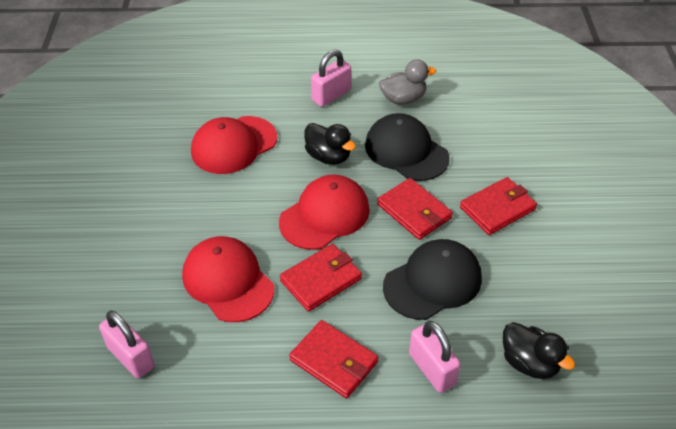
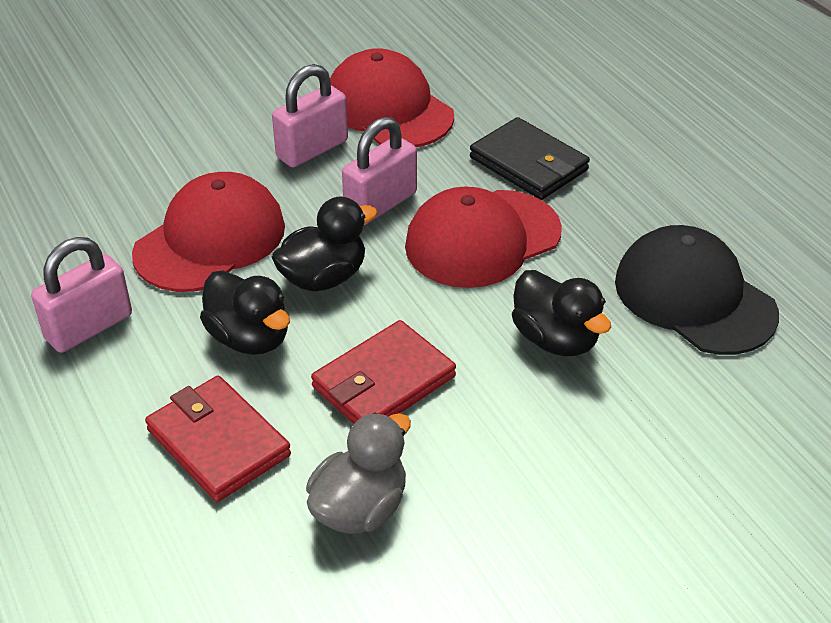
black cap: [365,113,450,181] [383,239,482,320] = 2 -> [615,225,779,355] = 1
black duck: [304,123,356,165] [503,322,575,379] = 2 -> [200,271,290,355] [272,197,377,292] [512,270,611,356] = 3
black wallet: none = 0 -> [470,117,590,200] = 1
red wallet: [280,244,362,312] [289,320,378,398] [377,178,453,240] [460,177,537,235] = 4 -> [145,376,291,502] [311,320,456,424] = 2

